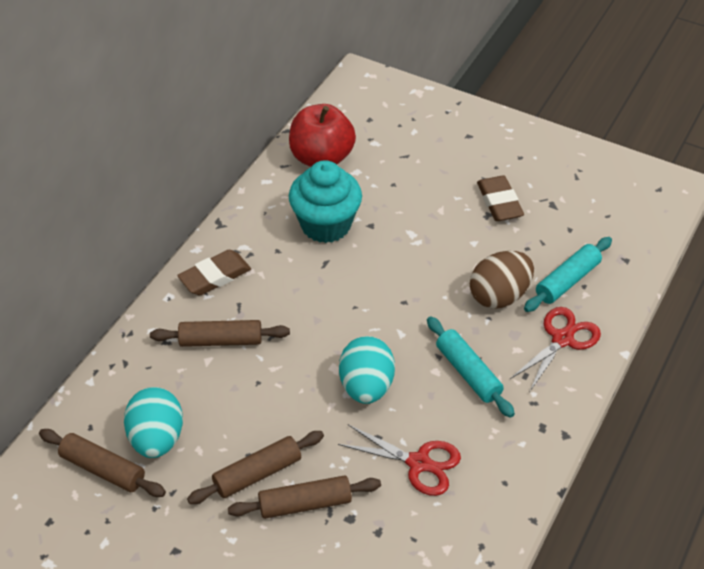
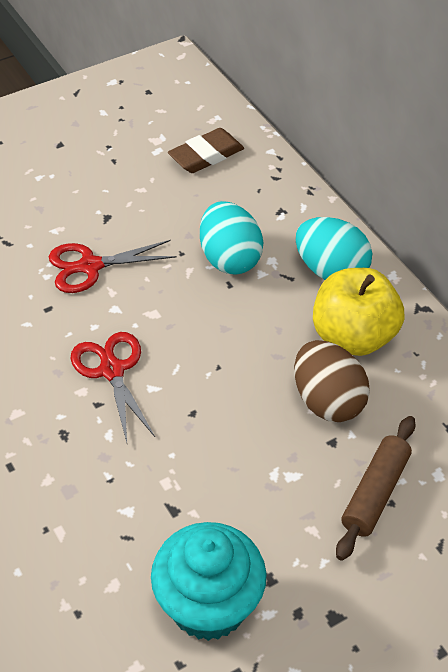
brown eraser: [177,250,251,296] [477,176,524,221] = 2 -> [168,128,244,173] = 1
brown rolling pin: [39,429,166,497] [150,320,290,347] [187,431,324,504] [228,475,381,519] = 4 -> [336,416,416,561] = 1
red apple: [289,104,356,167] = 1 -> none = 0
turquoise rolling pin: [427,317,515,418] [524,237,612,312] = 2 -> none = 0
yellow apple: none = 0 -> [313,268,404,356] = 1

